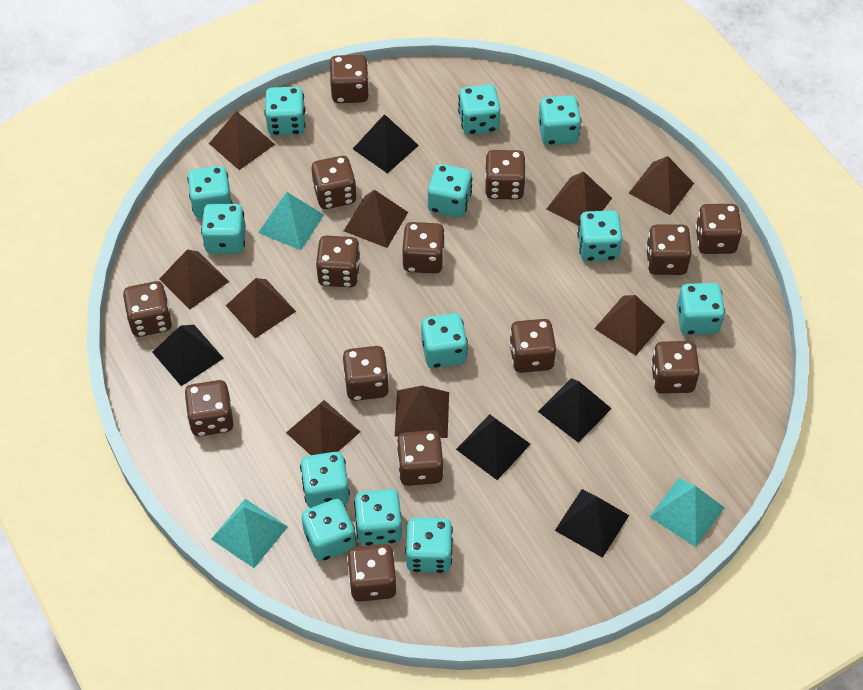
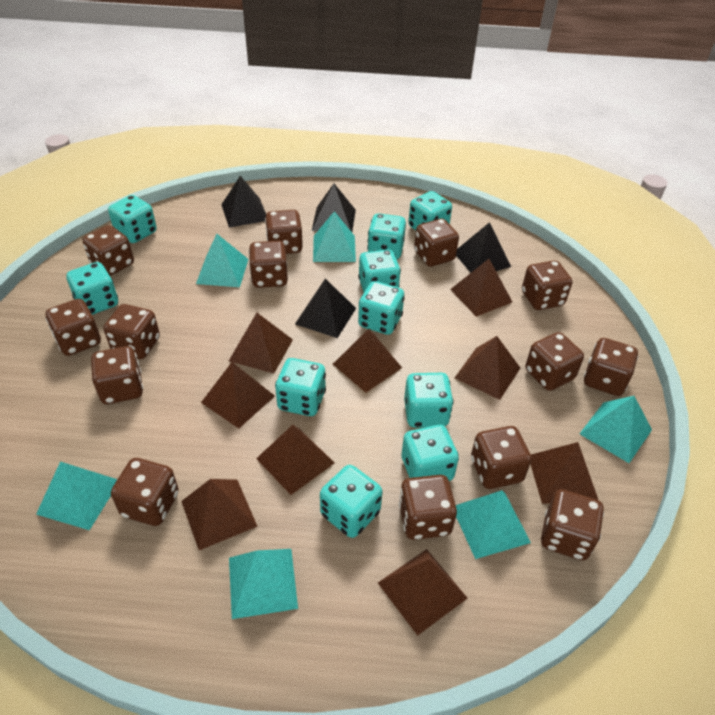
black pyramid: [152,325,223,386] [353,114,419,174] [456,414,530,480] [538,378,612,443] [555,489,629,558] = 5 -> [221,176,266,228] [295,279,356,338] [312,184,356,232] [456,222,511,273] = 4
turquoise dice: [187,166,233,218] [201,204,246,254] [265,87,306,136] [300,452,350,508] [301,499,356,561] [354,489,402,546] [405,517,453,573] [421,313,468,368] [428,164,473,217] [458,84,501,135] [538,95,581,145] [577,210,622,262] [677,283,725,335] = 13 -> [66,262,118,315] [108,195,157,243] [275,358,326,416] [320,465,382,538] [358,250,401,292] [358,281,405,335] [367,213,406,259] [402,425,459,481] [404,373,454,428] [408,191,452,230] = 10
turquoise pyramid: [211,499,288,568] [258,192,324,250] [650,478,725,547] = 3 -> [36,461,117,530] [196,234,248,287] [229,549,298,619] [313,211,356,262] [456,490,531,559] [580,396,652,463] = 6

